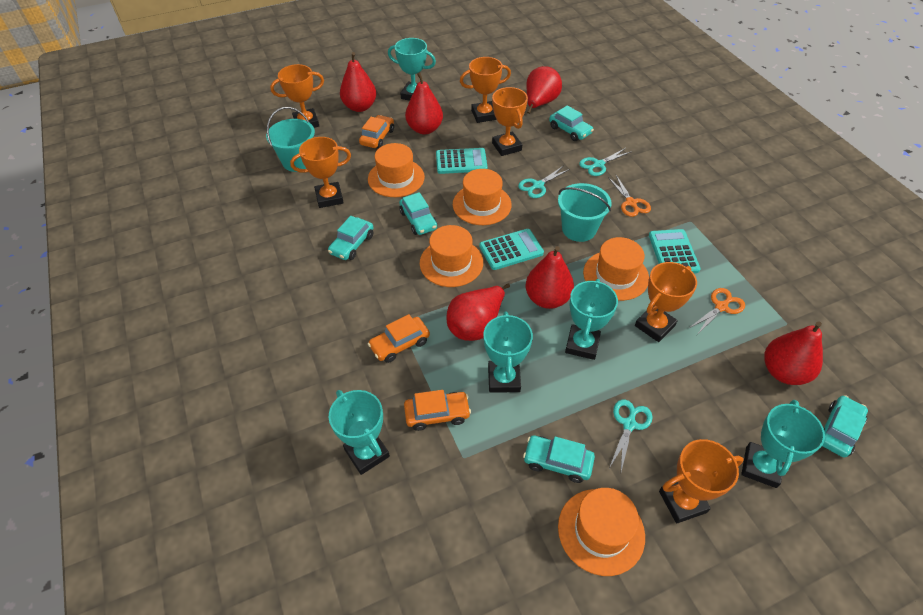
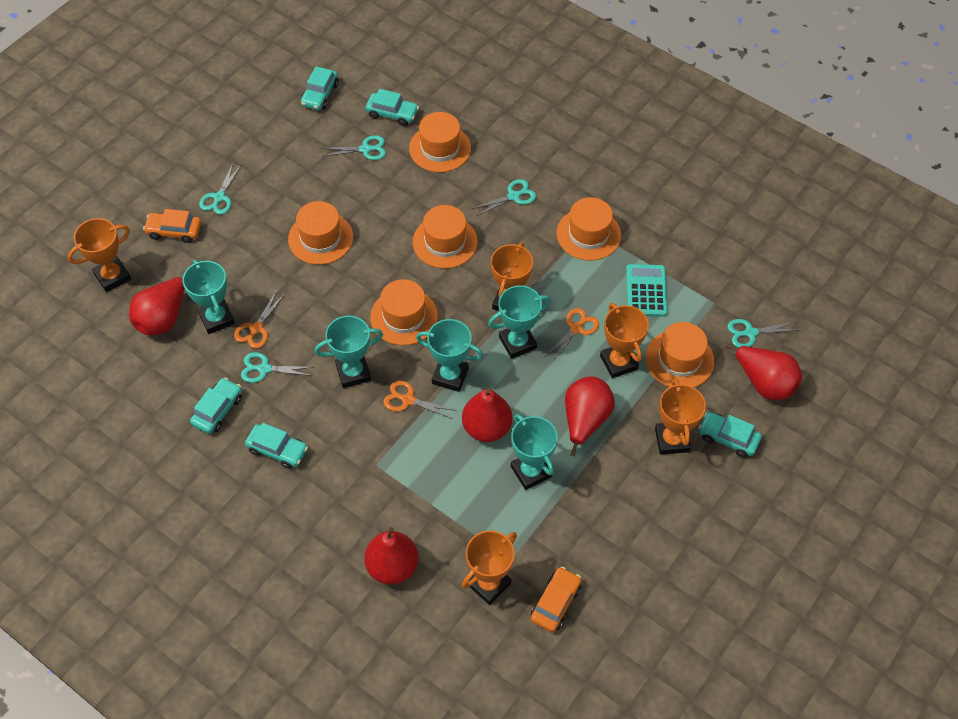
orange car: [359,115,394,148] [368,314,430,363] [404,390,471,431] = 3 -> [143,209,201,243] [531,567,582,632] = 2
orange hat: [368,143,425,197] [420,225,483,287] [453,169,512,225] [558,488,645,576] [583,237,649,301] = 5 -> [288,201,353,265] [370,279,438,345] [409,112,471,172] [413,205,478,268] [556,197,621,261] [645,322,714,387] = 6
orange scissors: [608,175,651,217] [688,288,745,335] = 2 -> [234,290,285,348] [383,380,457,419] [543,308,599,363] = 3
orange trophy: [270,64,324,128] [290,137,351,208] [460,57,511,123] [492,87,528,156] [635,262,697,342] [659,439,744,523] = 6 -> [67,218,131,292] [462,531,517,605] [491,242,533,311] [600,303,649,378] [655,379,706,455] = 5
red pear: [340,52,376,112] [405,72,443,134] [446,284,510,341] [526,66,562,114] [526,246,574,309] [764,321,823,385] = 6 -> [129,277,185,336] [364,527,418,585] [462,388,512,442] [565,376,615,456] [725,344,802,400] = 5
turquoise bucket: [266,107,315,172] [558,183,612,242] = 2 -> none = 0
turquoise calculator: [436,148,487,174] [479,229,544,270] [649,229,701,273] = 3 -> [626,264,668,317] = 1
turquoise scissors: [518,166,570,198] [579,148,632,176] [609,399,653,471] = 3 -> [199,163,242,215] [241,352,313,383] [321,135,386,160] [472,179,536,216] [727,319,798,348] = 5

